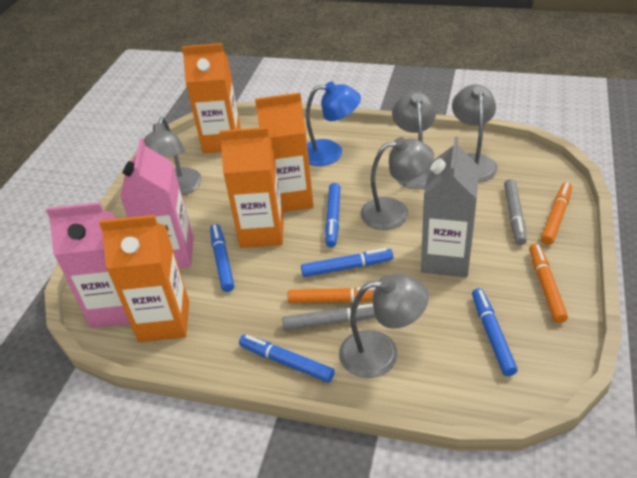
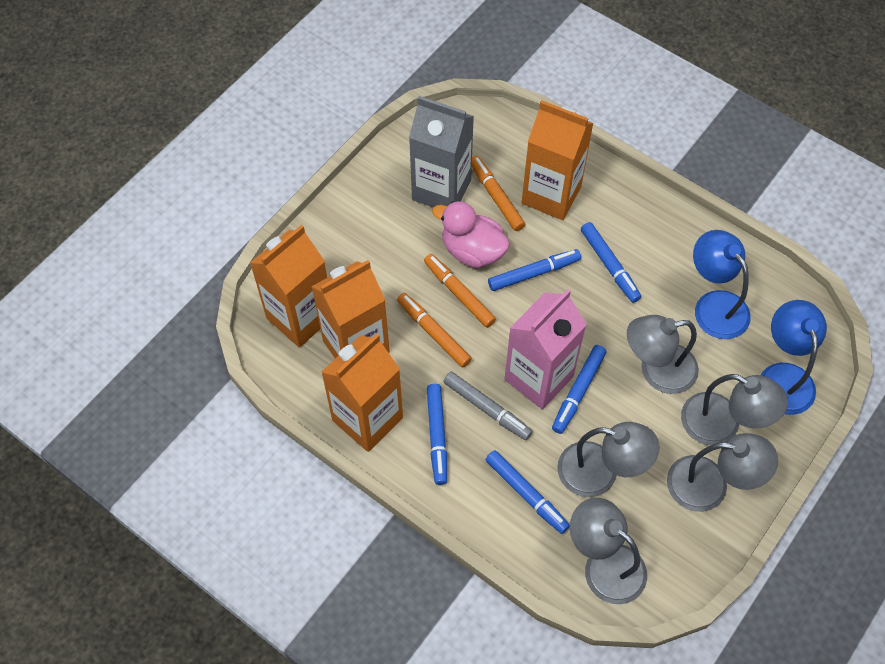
blue lamp: [306,82,361,166] = 1 -> [693,230,751,339] [761,300,827,415] = 2
grey marker: [282,303,375,330] [504,179,527,245] = 2 -> [443,372,533,440] = 1
pink carton: [46,202,130,328] [120,138,194,268] = 2 -> [505,289,587,410] = 1
pink duck: none = 0 -> [432,201,510,268] = 1

